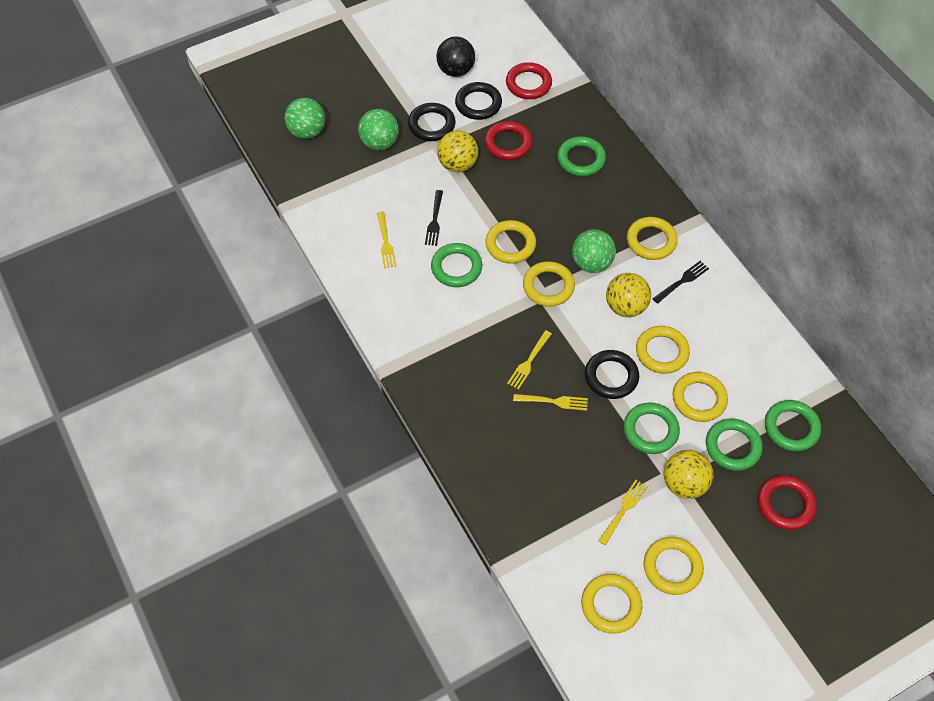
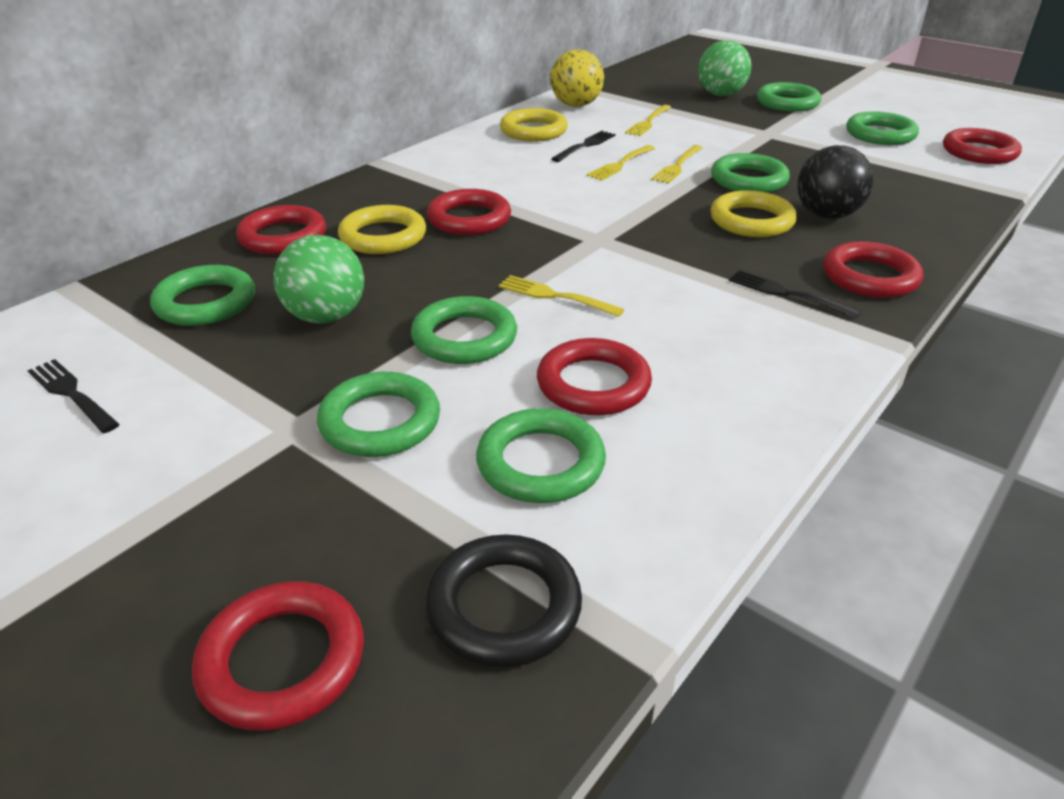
black fork: [425,190,443,246] [652,261,709,304] = 2 -> [27,359,120,433] [551,131,616,162] [729,270,861,319] = 3
black ring: [408,103,455,141] [455,82,502,120] [585,350,639,399] = 3 -> [425,534,582,668] = 1
green ball: [285,98,325,139] [358,109,399,150] [572,229,616,273] = 3 -> [274,235,364,324] [698,40,752,96] = 2
green ring: [431,243,482,287] [557,136,606,176] [624,403,680,454] [706,418,763,471] [765,400,821,451] = 5 -> [150,265,255,326] [317,372,440,457] [411,296,517,364] [476,408,606,503] [711,153,790,193] [757,82,821,112] [846,111,919,145] = 7
red ring: [484,121,532,160] [506,62,552,99] [758,475,816,530] = 3 -> [192,581,364,731] [236,205,326,254] [427,189,511,235] [537,338,652,415] [823,241,923,298] [943,128,1022,164] = 6
yellow ball: [437,131,478,172] [606,273,651,317] [664,450,713,499] = 3 -> [550,49,604,107] = 1
yellow ring: [485,220,536,264] [523,261,575,307] [581,574,642,634] [627,217,678,260] [636,326,690,374] [644,537,704,595] [672,372,728,422] = 7 -> [338,205,426,254] [500,108,568,141] [710,190,797,237] = 3

